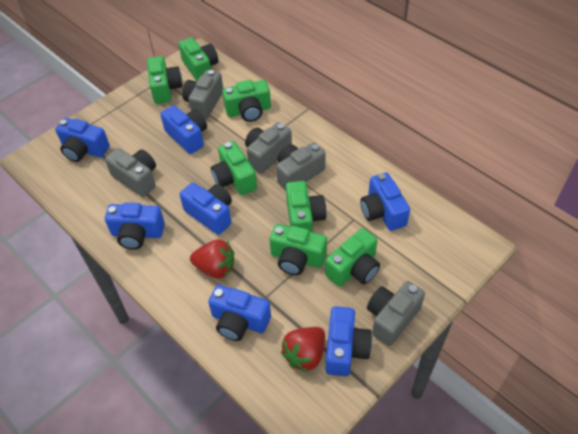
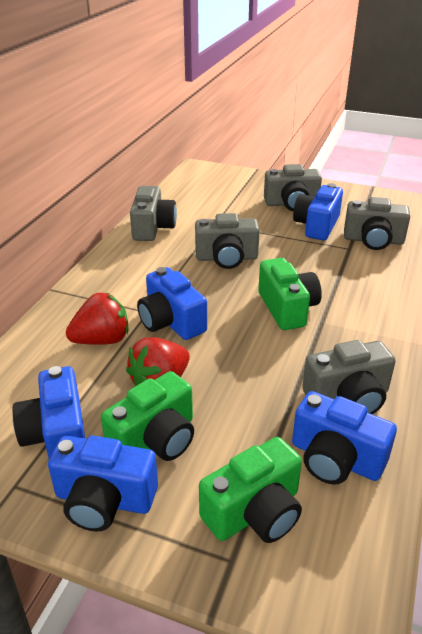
blue camera: [55,118,110,162] [105,203,165,250] [160,105,207,154] [180,183,232,235] [208,285,271,341] [325,306,372,376] [360,172,410,231] = 7 -> [13,366,85,458] [48,435,158,531] [137,267,207,340] [292,391,397,485] [293,183,343,240] = 5
green camera: [147,56,182,104] [178,37,218,81] [211,141,257,195] [222,80,271,122] [269,224,327,275] [286,181,327,232] [325,228,380,287] = 7 -> [101,371,194,461] [199,437,302,543] [258,258,322,330] = 3

